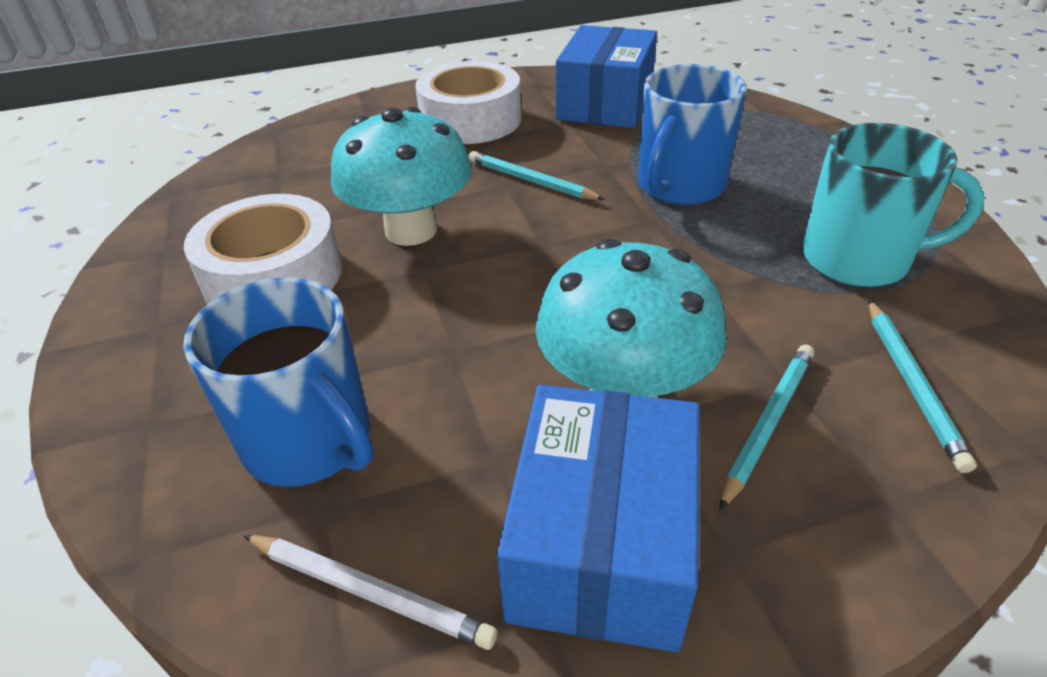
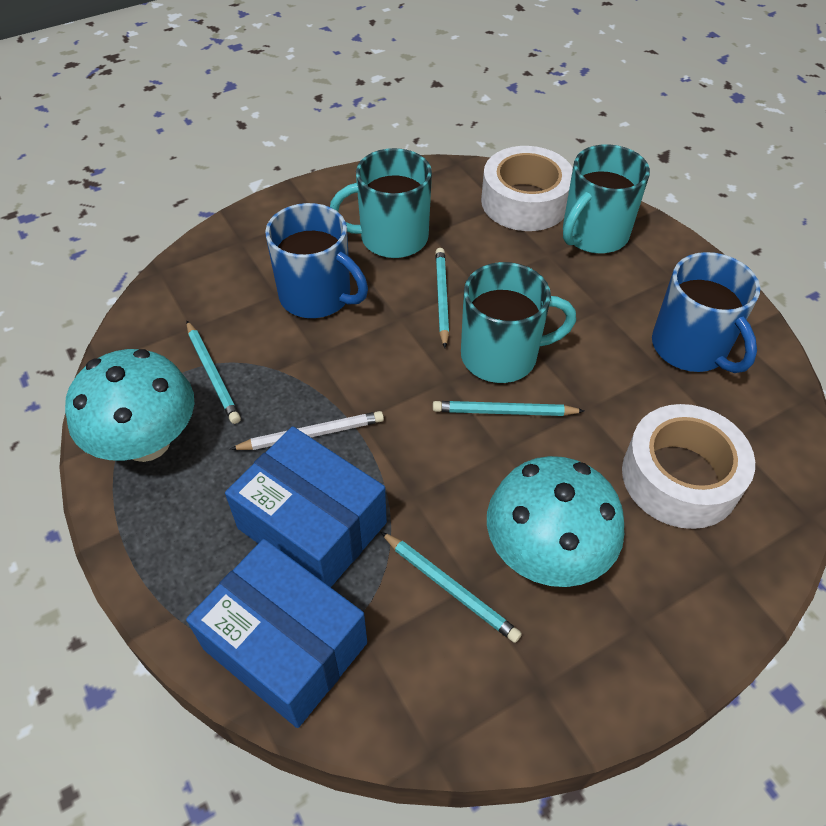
turquoise mug: [802,123,984,287] = 1 -> [330,148,432,258] [461,262,576,383] [563,144,650,254] = 3
turquoise pencil: [469,151,605,200] [719,345,814,511] [868,300,977,473] = 3 -> [187,321,241,424] [381,532,522,643] [433,401,584,416] [435,248,449,348] = 4

